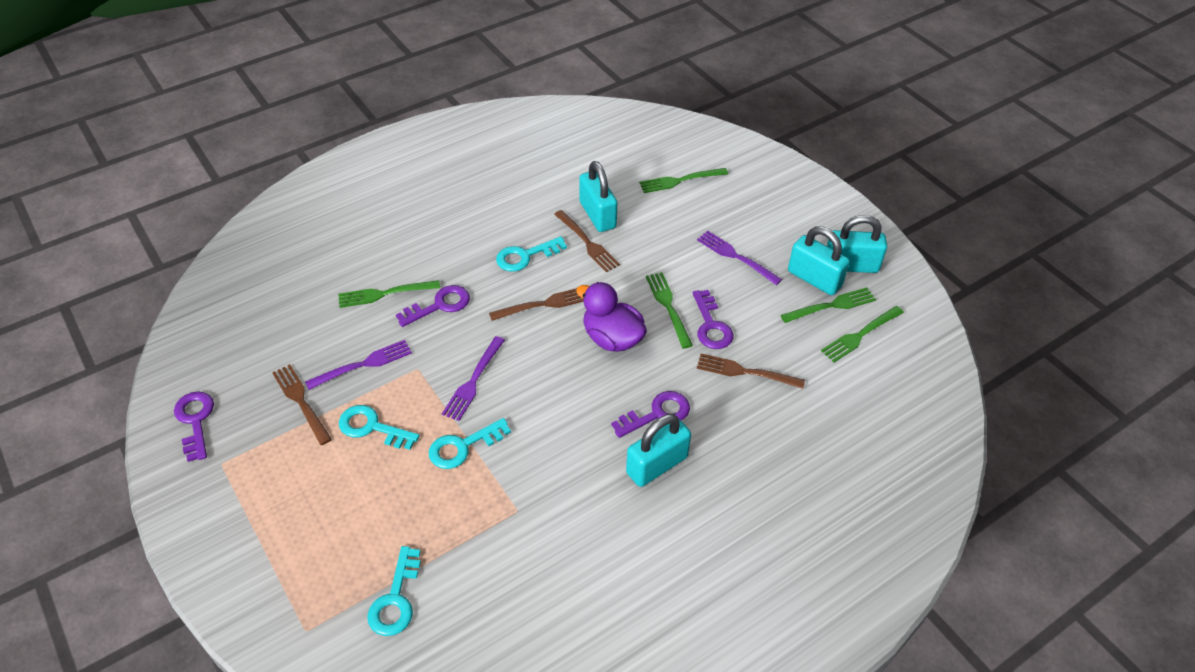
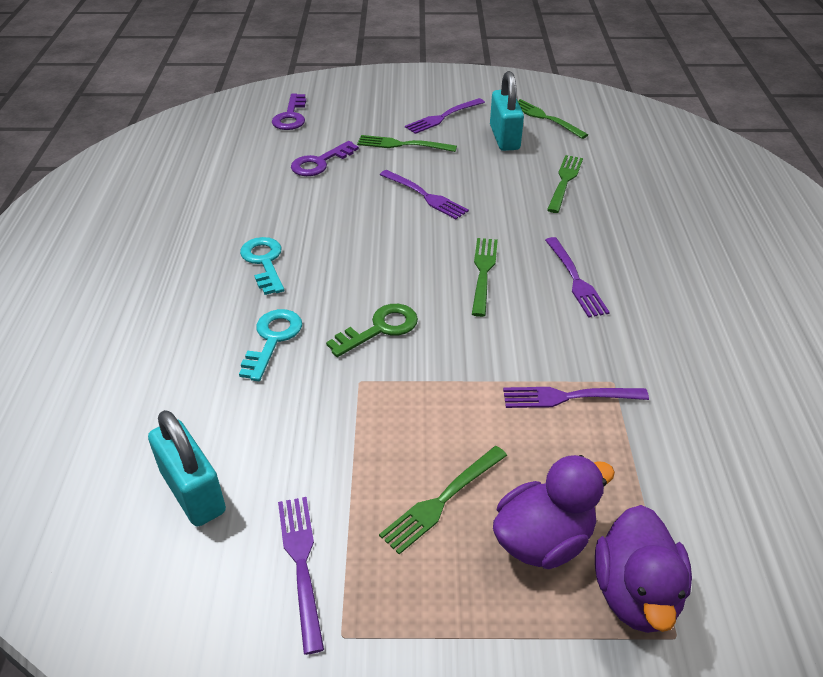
brown fork: [272,364,332,445] [489,288,584,321] [554,210,620,272] [697,354,805,389] = 4 -> none = 0
green key: none = 0 -> [326,304,418,357] = 1
purple duck: [576,282,647,352] = 1 -> [493,455,615,569] [595,505,692,633] = 2
purple fork: [305,340,412,390] [442,336,505,421] [697,231,782,285] = 3 -> [278,497,324,655] [380,170,469,219] [405,98,485,134] [503,387,649,408] [545,237,610,318] = 5
purple key: [174,391,214,462] [396,285,470,327] [611,391,690,438] [693,290,733,349] = 4 -> [272,94,306,130] [291,141,359,176] = 2
turquoise key: [339,405,420,450] [367,546,421,636] [429,418,511,469] [496,236,567,272] = 4 -> [239,309,302,381] [240,237,284,295] = 2
turquoise padlock: [579,161,617,232] [626,414,691,487] [788,226,850,295] [827,215,887,273] = 4 -> [148,410,226,527] [490,71,524,151] = 2

